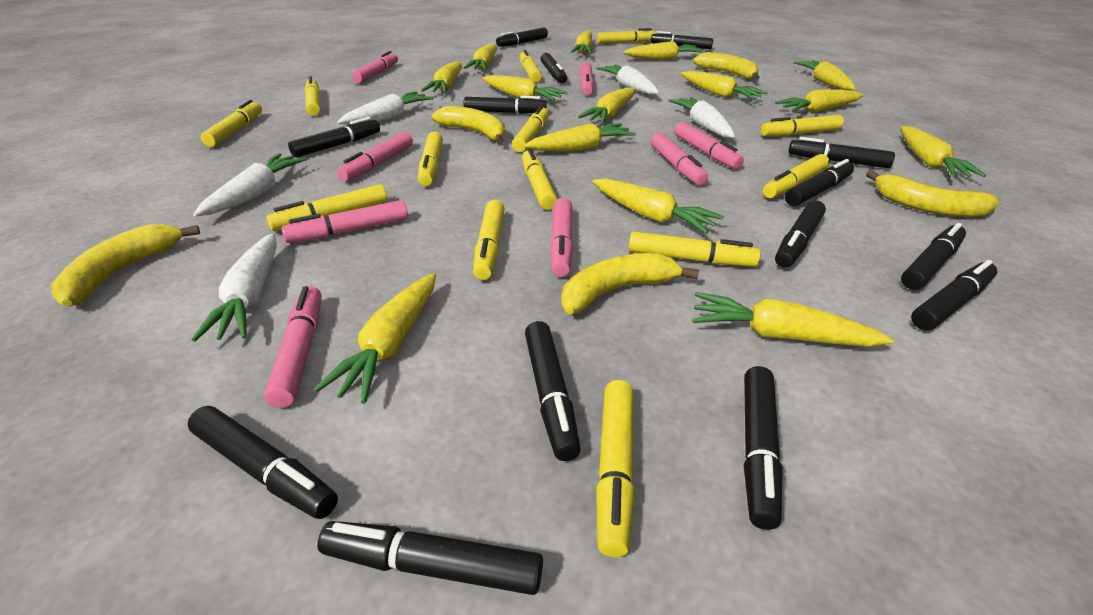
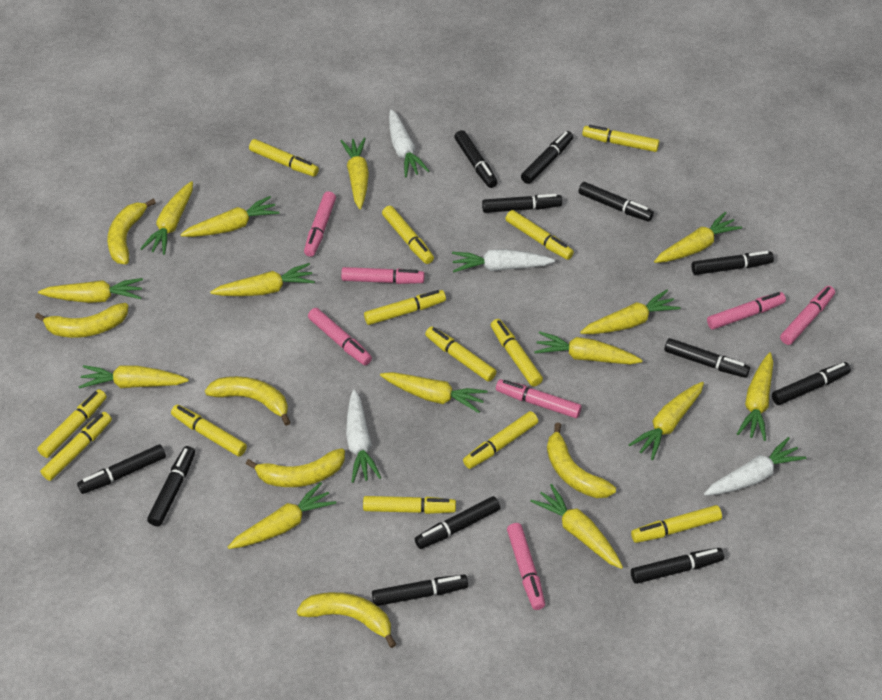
black marker: [188,406,338,519] [288,117,380,158] [317,521,543,595] [464,96,546,114] [496,28,548,47] [525,321,581,461] [541,53,567,84] [651,31,713,49] [744,366,783,530] [775,200,826,268] [785,159,854,206] [788,137,895,168] [901,223,966,290] [911,260,997,330] = 14 -> [77,444,166,494] [147,446,195,527] [372,575,468,606] [415,496,500,549] [454,130,498,188] [482,194,562,213] [521,131,573,184] [578,182,654,222] [631,548,724,584] [664,338,750,378] [691,251,774,275] [772,362,851,405] = 12
pink marker: [264,286,322,408] [281,200,408,243] [337,132,413,181] [352,51,398,84] [550,198,574,277] [580,62,594,95] [650,133,708,185] [674,122,744,169] = 8 -> [304,192,336,257] [308,308,372,365] [341,267,425,284] [496,379,582,418] [507,523,545,610] [707,292,786,330] [780,286,835,345] = 7
white carrot: [191,234,277,342] [193,153,307,216] [337,91,433,125] [596,64,659,95] [668,97,735,138] = 5 -> [346,389,381,483] [389,109,429,177] [452,249,555,273] [704,437,806,496] = 4
yellow banana: [51,224,200,306] [432,106,505,144] [561,253,699,314] [693,52,759,80] [866,170,999,217] = 5 -> [35,303,128,338] [107,199,156,264] [205,376,291,426] [246,448,345,487] [296,592,396,648] [547,423,616,498] = 6

